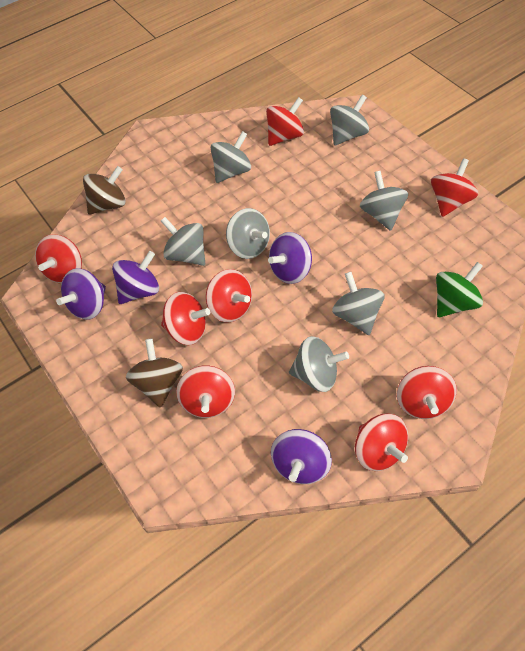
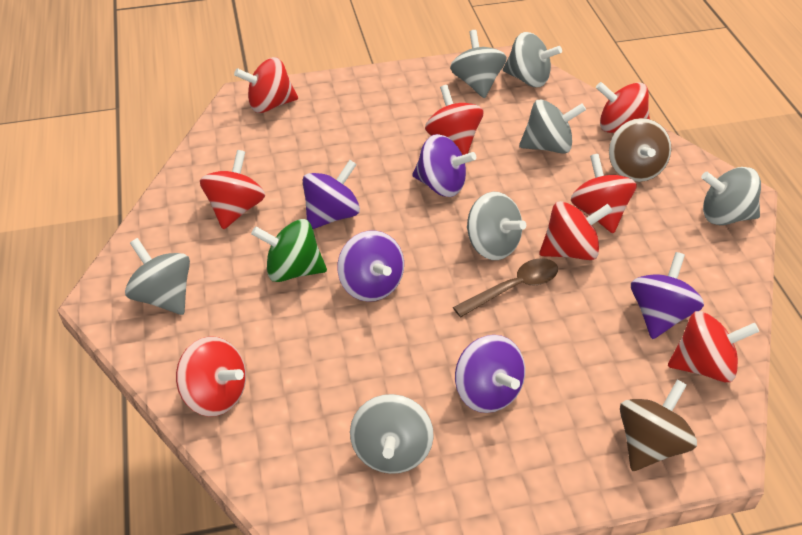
brown spoon: none = 0 -> [453,258,558,317] = 1
purple spinning top: [56,268,106,320] [112,251,159,304] [268,232,312,284] [271,429,332,484] = 4 -> [302,160,360,229] [338,230,404,302] [412,134,476,197] [455,335,525,413] [631,252,704,339] = 5

